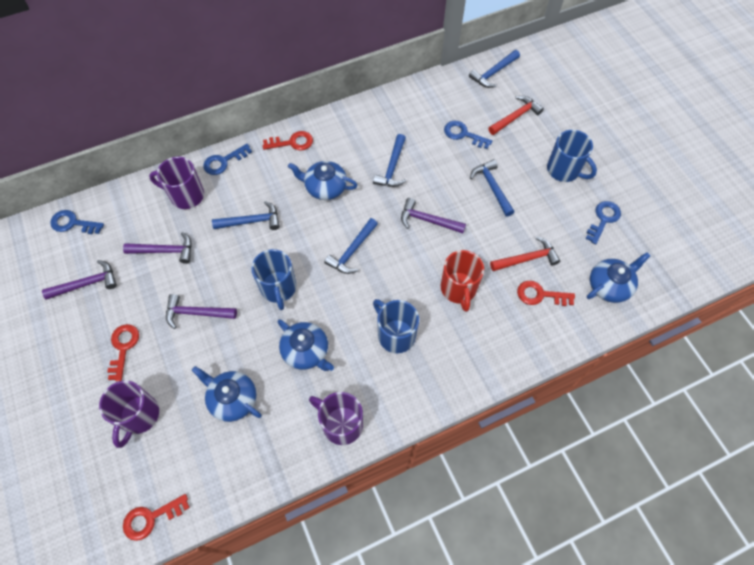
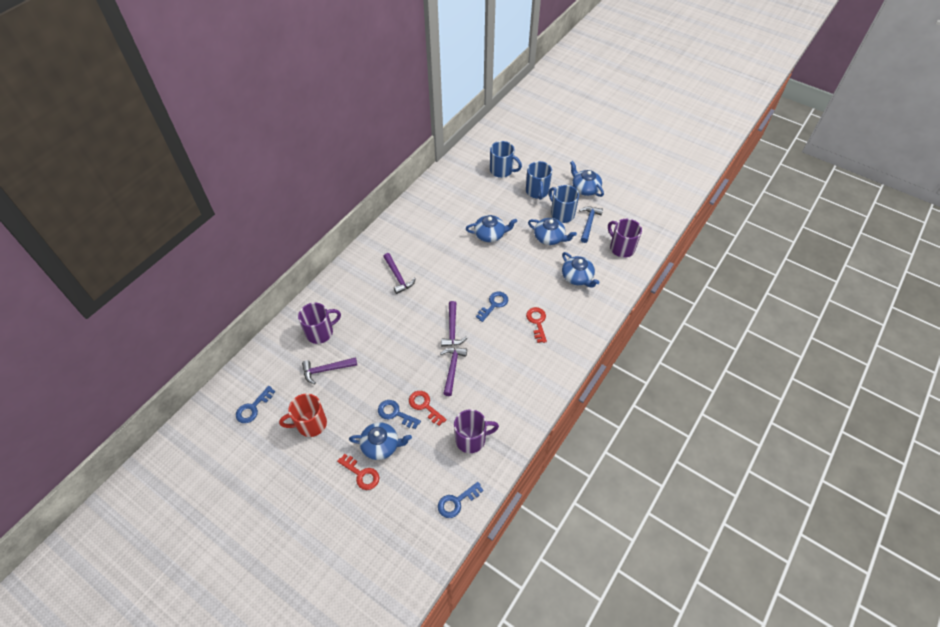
blue hammer: [212,201,280,230] [324,218,378,274] [373,134,406,187] [469,50,520,88] [470,159,514,217] = 5 -> [579,206,603,243] = 1
blue teapot: [192,366,262,422] [277,319,334,371] [288,161,358,200] [587,253,650,303] = 4 -> [349,422,412,460] [466,215,517,242] [528,218,577,245] [562,252,600,288] [570,161,604,197] = 5
red hammer: [488,96,544,135] [490,236,560,271] = 2 -> none = 0
red key: [108,324,139,381] [123,494,190,541] [263,131,313,150] [517,281,575,306] = 4 -> [337,454,379,490] [409,391,447,426] [526,307,547,343] = 3

